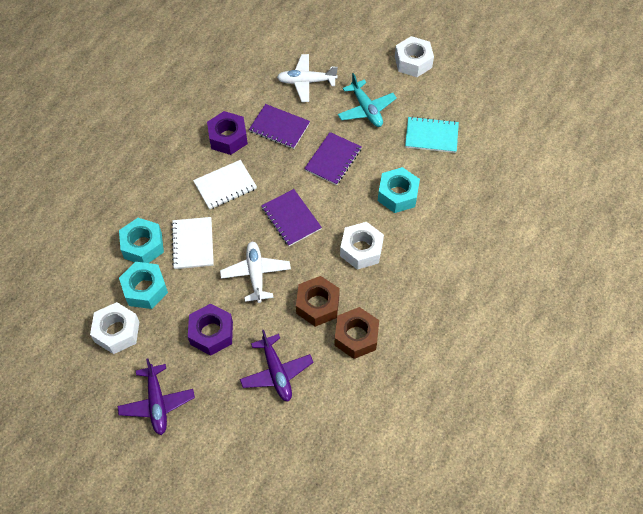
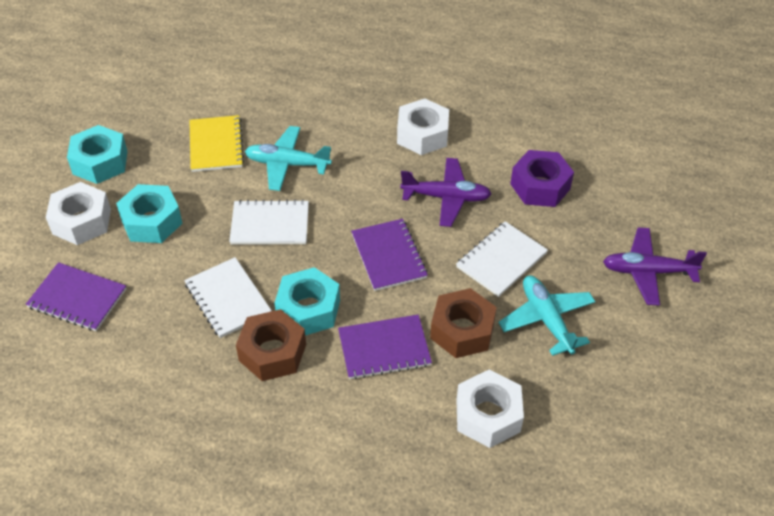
purple nut: [188,303,233,356] [207,111,248,155] = 2 -> [510,150,574,207] = 1
turquoise notebook: [405,116,459,153] = 1 -> none = 0
turquoise plane: [338,73,397,127] = 1 -> [245,126,332,191] [498,276,596,356] = 2
white notebook: [171,217,214,269] [193,160,257,210] = 2 -> [184,257,272,338] [229,200,309,245] [456,221,548,297] = 3
white plane: [220,242,291,303] [277,54,338,102] = 2 -> none = 0
yellow notebook: none = 0 -> [189,115,244,172] = 1

